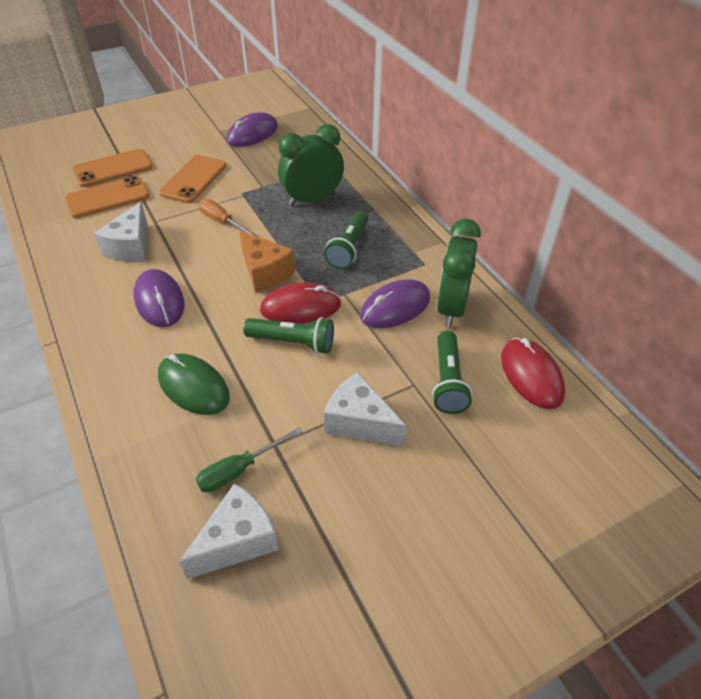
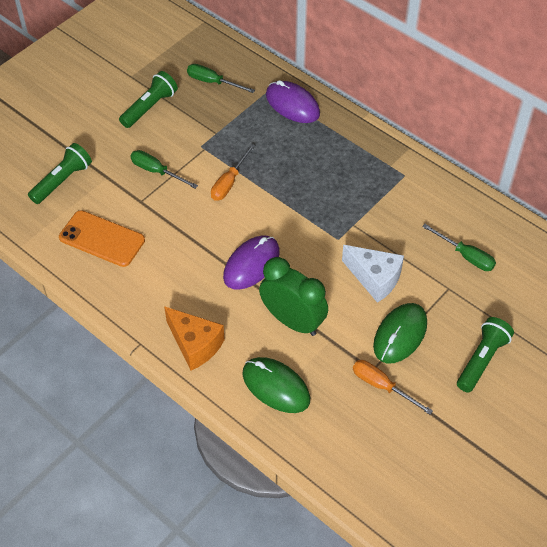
green clock: [278,124,344,206] [437,219,481,327] = 2 -> [259,257,328,336] = 1
green mouse: [158,353,230,415] = 1 -> [242,357,310,413] [373,303,427,363] = 2
green screwdriver: [195,427,303,492] = 1 -> [130,150,198,189] [187,64,255,93] [422,224,496,271] = 3
orange phone: [65,176,149,218] [72,149,153,187] [159,155,226,203] = 3 -> [59,210,145,267] = 1
orange screwdriver: [198,199,258,236] = 1 -> [211,144,255,201] [353,360,433,415] = 2
purple mouse: [134,269,185,327] [227,112,278,147] [360,279,430,328] = 3 -> [223,235,280,290] [266,80,320,123] = 2
red mouse: [260,282,341,324] [501,338,565,409] = 2 -> none = 0
white cheese: [94,202,148,262] [179,483,279,579] [324,372,407,446] = 3 -> [342,245,404,303] = 1

